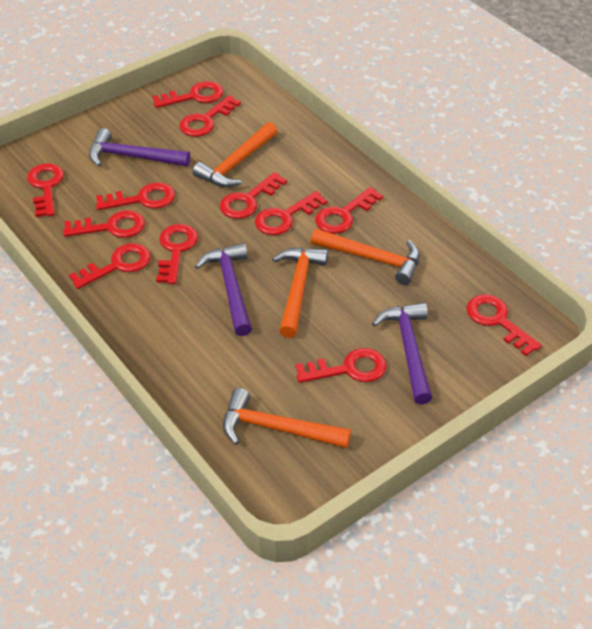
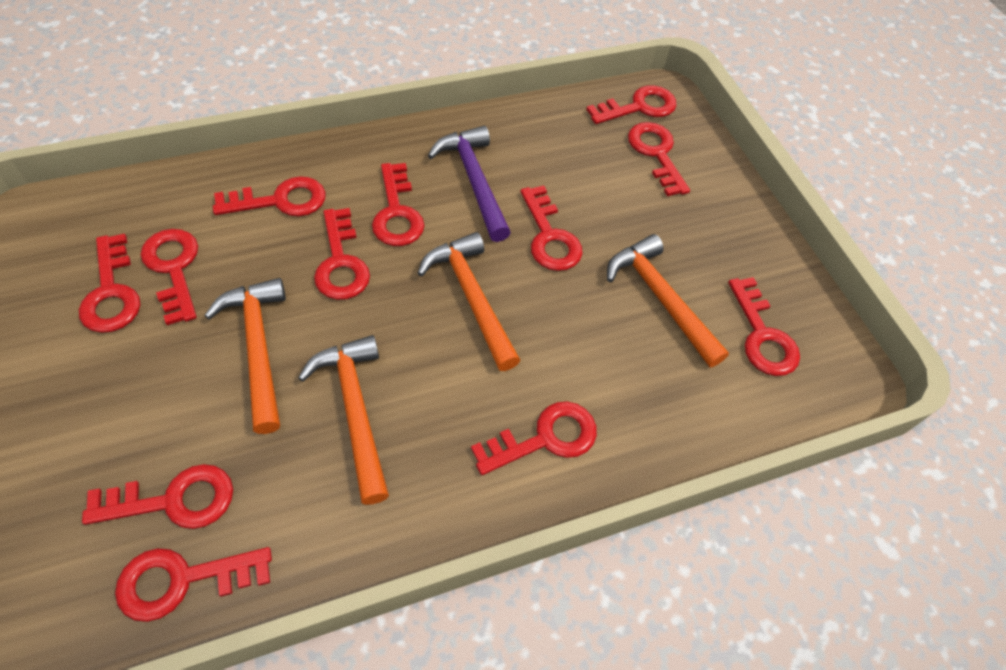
purple hammer: [89,128,190,166] [195,243,252,336] [372,303,432,404] = 3 -> [428,126,511,242] = 1

